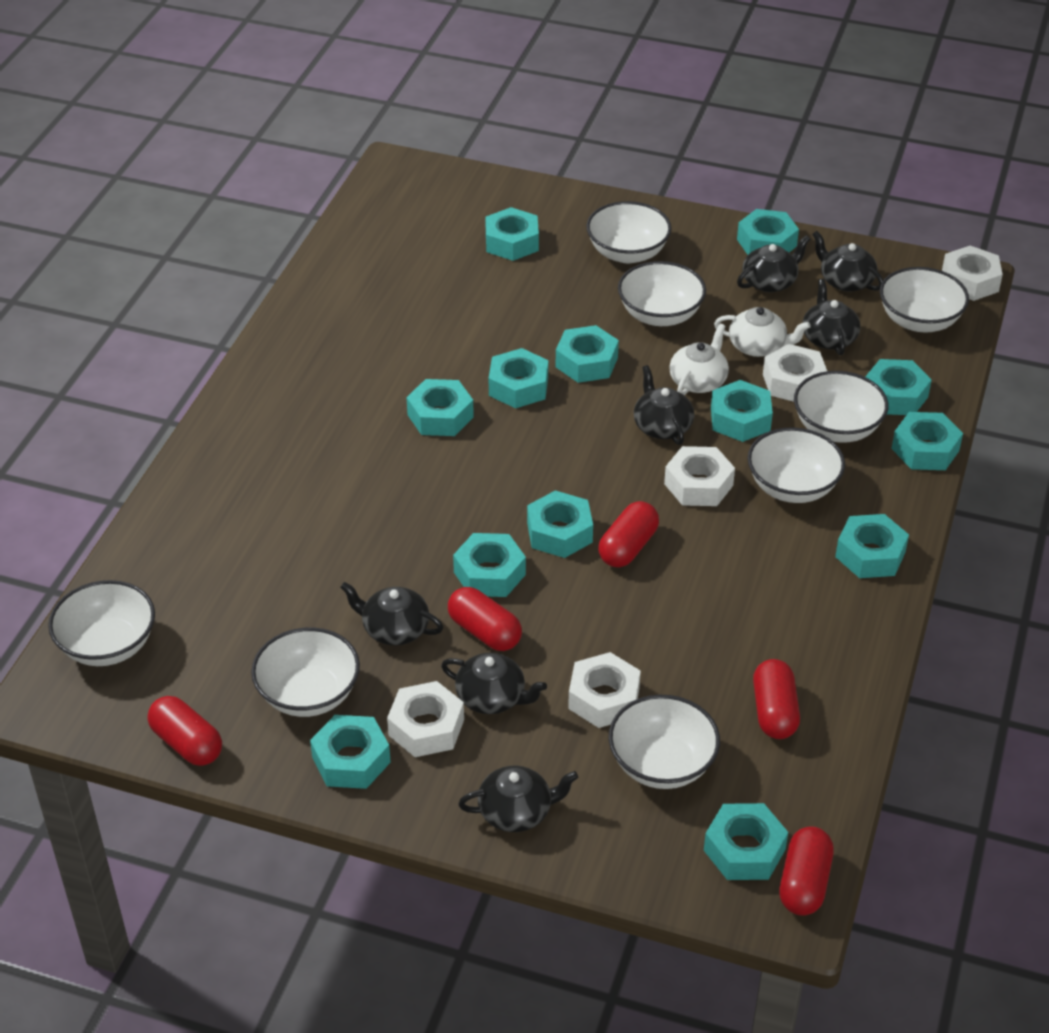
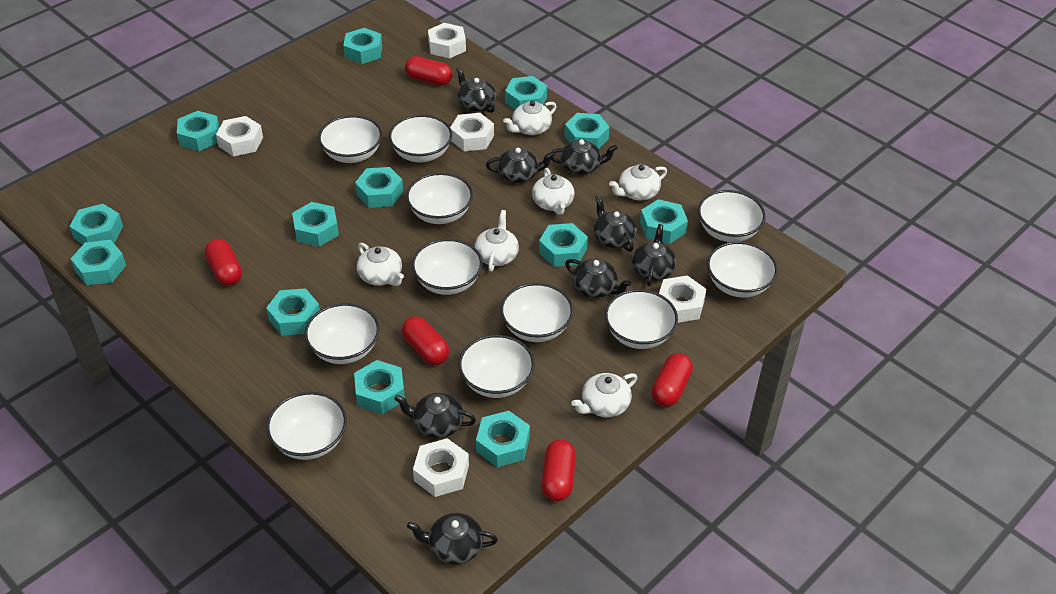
black teapot: [340,582,443,646] [441,653,547,714] [458,765,578,832] [634,365,694,445] [737,235,810,292] [802,279,861,355] [812,231,883,292] = 7 -> [394,393,476,438] [407,513,498,565] [456,67,496,113] [486,147,555,183] [551,139,618,175] [565,259,631,298] [593,195,637,252] [631,224,676,286] = 8
white bowl: [48,580,155,666] [251,627,360,717] [586,201,671,263] [608,695,720,789] [618,261,706,326] [748,427,845,503] [794,371,888,443] [880,267,969,332] = 8 -> [266,392,347,460] [305,303,380,364] [318,115,382,163] [389,115,452,162] [406,173,473,224] [412,239,482,295] [459,335,535,398] [500,283,573,342] [605,289,678,349] [698,190,766,242] [707,242,778,298] = 11
white teapot: [669,324,729,395] [714,307,811,357] = 2 -> [357,243,404,286] [474,210,519,272] [503,101,557,135] [532,168,575,215] [571,373,637,417] [609,164,667,201] = 6

